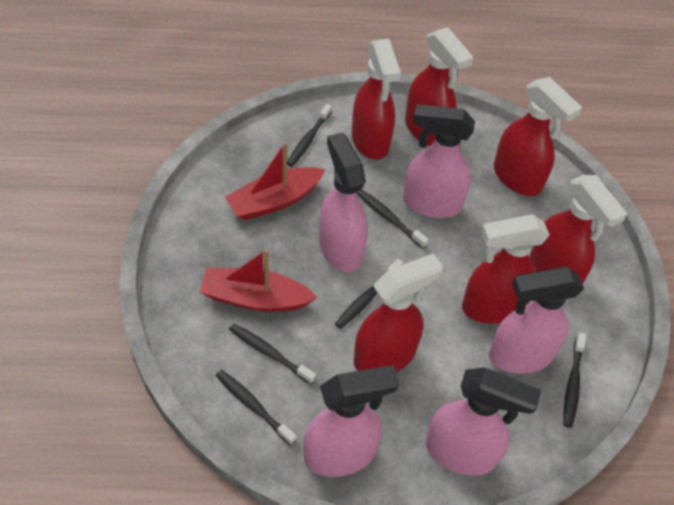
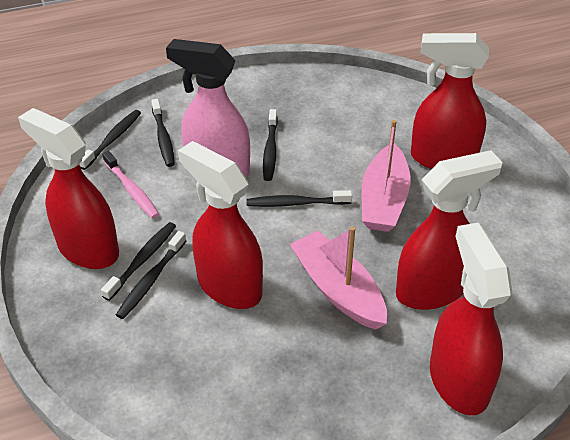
pink boat: none = 0 -> [290,227,387,330] [362,120,410,232] = 2
pink spray bottle: [303,365,400,477] [319,133,367,272] [403,104,475,218] [426,367,541,476] [489,267,584,374] = 5 -> [166,39,250,177] = 1
pink toothbrush: none = 0 -> [102,151,159,219] = 1
red boat: [200,249,317,312] [225,142,326,220] = 2 -> none = 0
red spray bottle: [352,39,401,159] [354,253,443,372] [405,27,474,146] [462,215,550,324] [494,77,582,196] [530,175,627,284] = 6 -> [18,108,119,269] [178,141,263,309] [396,150,503,310] [411,33,489,169] [430,223,512,415] = 5

